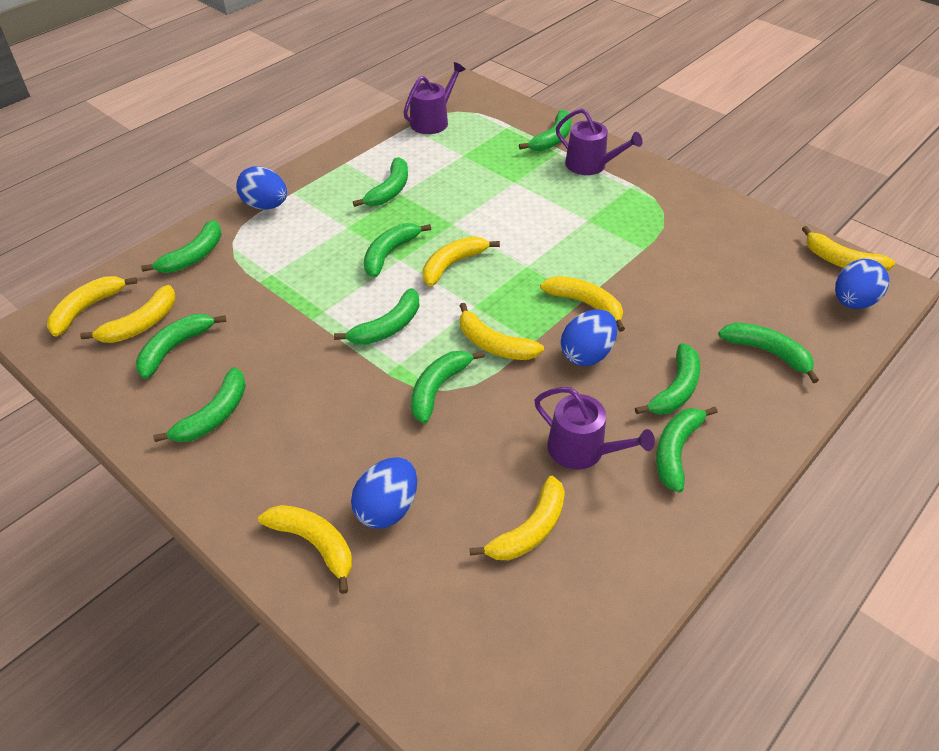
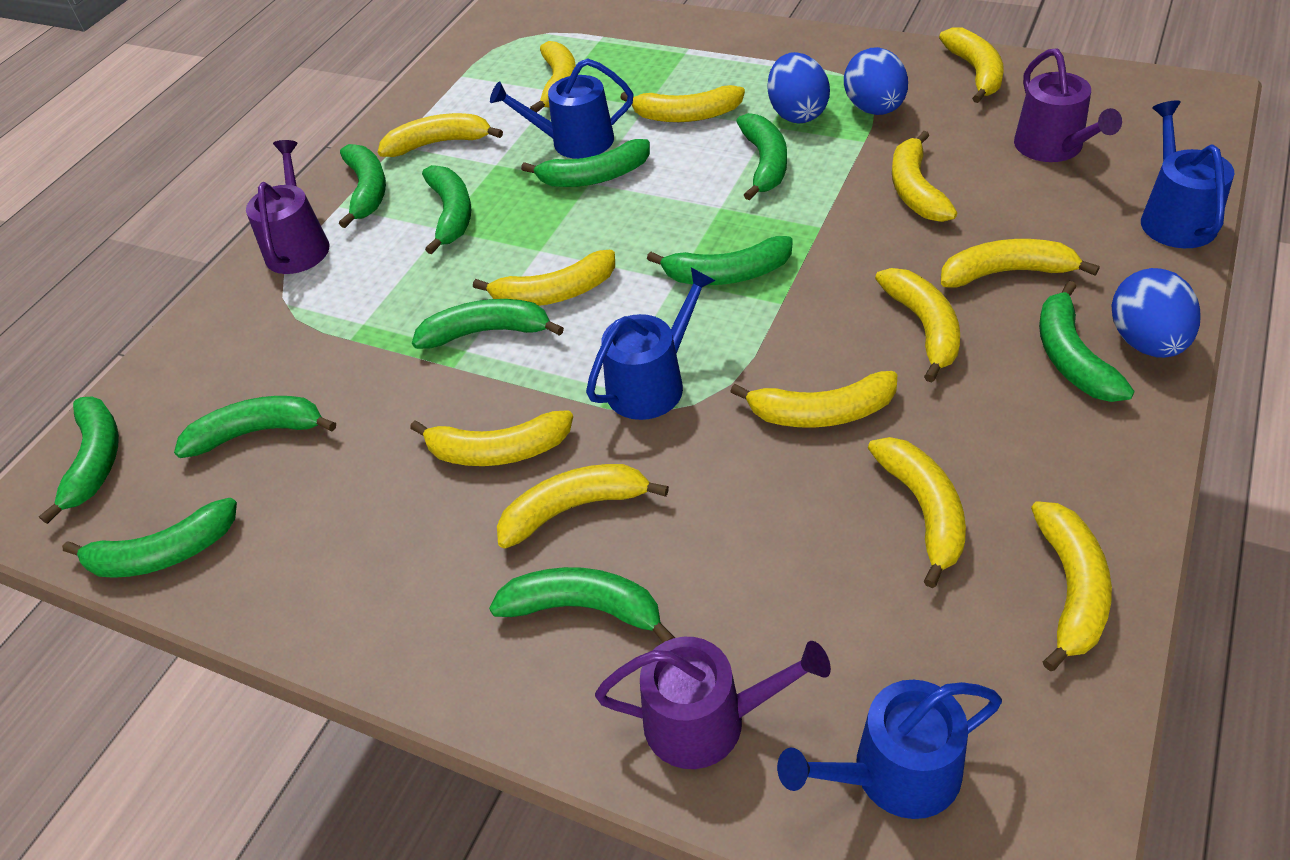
blue egg: [236,166,287,210] [351,457,417,529] [561,309,617,366] [835,259,889,309] = 4 -> [768,52,830,123] [844,47,908,115] [1111,268,1201,358] = 3
blue watering can: none = 0 -> [490,58,633,159] [586,268,716,420] [777,680,1002,819] [1141,100,1234,248] = 4
yellow banana: [47,276,137,337] [80,285,175,343] [258,505,352,594] [423,236,500,286] [459,303,544,360] [470,476,565,560] [540,276,625,332] [802,226,895,271] = 8 -> [378,113,503,157] [410,410,573,466] [473,250,615,306] [497,464,669,549] [530,41,576,113] [620,85,745,122] [730,371,897,428] [868,437,966,588] [875,268,960,382] [892,131,957,222] [939,28,1004,103] [941,239,1100,287] [1031,501,1112,671] = 13

